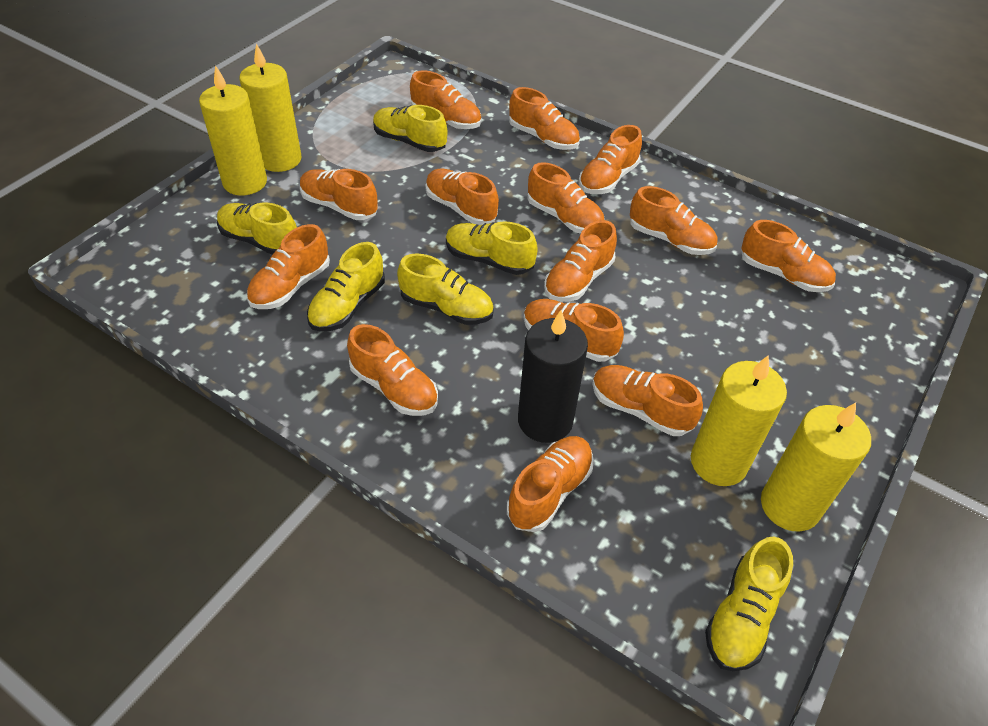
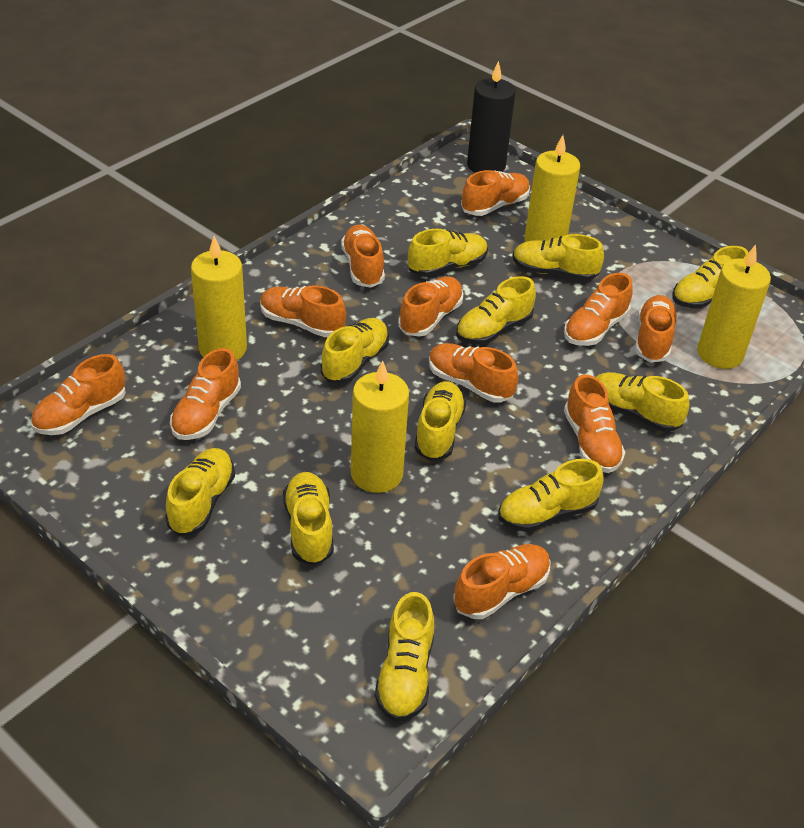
orange shoe: [247,224,330,309] [300,169,378,220] [347,324,438,416] [410,71,482,129] [425,168,499,225] [507,436,594,532] [509,87,580,150] [524,299,624,362] [527,162,604,234] [544,220,617,302] [579,125,642,194] [592,365,703,436] [630,186,717,255] [741,220,836,292] = 14 -> [31,354,126,435] [170,348,241,440] [260,285,346,337] [341,225,385,288] [398,276,463,337] [429,343,518,403] [453,544,551,619] [461,170,530,216] [564,273,633,346] [564,374,625,473] [635,295,678,363] = 11
yellow shoe: [217,202,297,255] [307,242,385,332] [373,105,447,152] [397,253,494,325] [446,221,538,275] [705,536,793,671] = 6 -> [165,448,235,536] [283,472,334,565] [321,318,389,383] [375,592,434,722] [408,229,488,277] [415,381,466,461] [456,276,536,345] [498,459,604,532] [513,234,604,281] [595,372,689,432] [672,246,748,308] = 11

